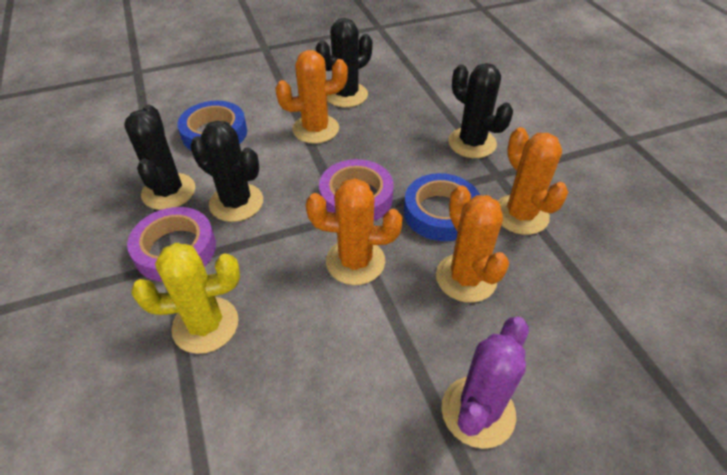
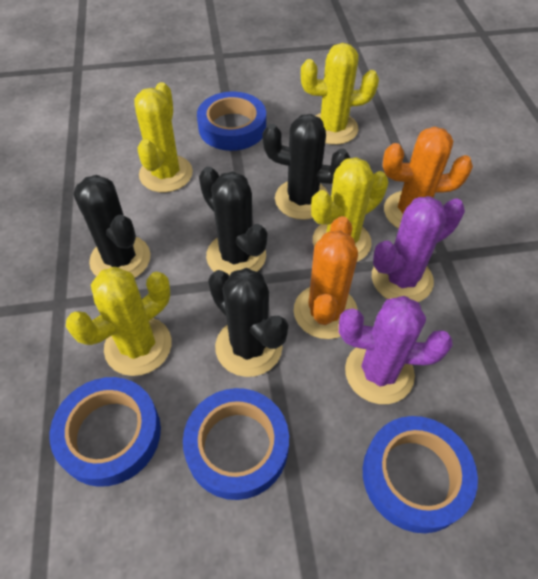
blue tape: [177,101,247,150] [404,173,480,241] = 2 -> [50,377,161,487] [183,388,289,500] [197,92,266,151] [363,416,478,533] = 4
orange cactus: [275,50,348,144] [306,178,402,285] [436,185,509,303] [498,127,568,235] = 4 -> [294,216,358,339] [383,126,473,228] = 2
purple cactus: [441,317,529,449] = 1 -> [339,296,453,404] [372,196,465,302] = 2
purple tape: [127,207,216,282] [319,159,394,221] = 2 -> none = 0
yellow cactus: [131,243,240,354] = 1 -> [66,267,172,376] [134,82,193,192] [301,43,379,145] [311,157,388,262] = 4

